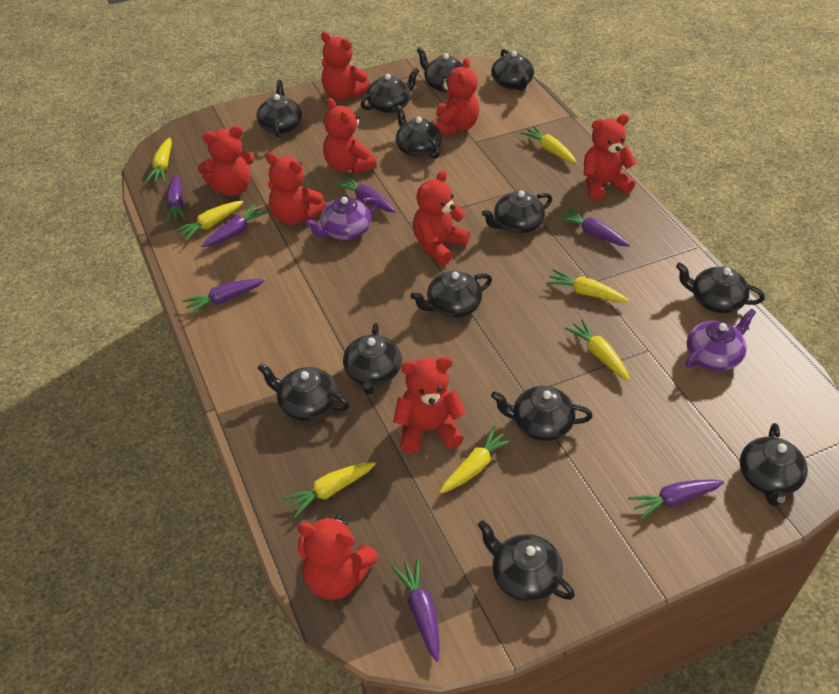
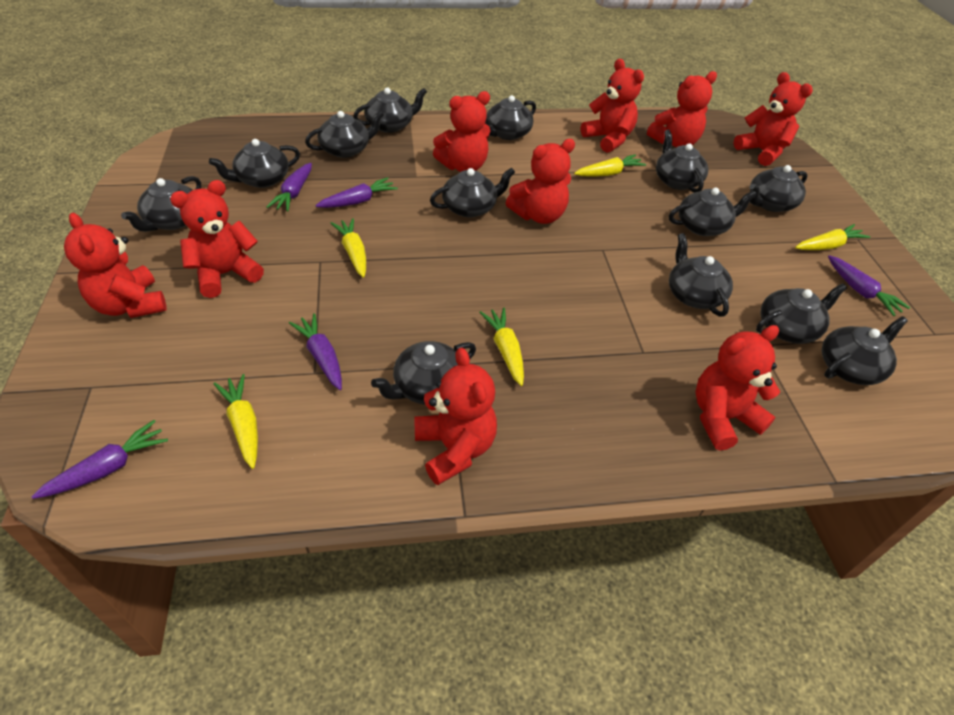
purple carrot: [165,174,186,223] [182,279,265,315] [202,204,268,247] [334,176,396,213] [392,559,440,662] [558,208,630,247] [628,479,724,520] = 7 -> [31,420,168,499] [266,163,312,212] [289,313,342,390] [315,177,398,208] [828,255,910,316] = 5
purple teapot: [306,197,378,240] [686,309,756,371] = 2 -> none = 0
yellow carrot: [145,138,172,183] [174,201,244,241] [282,462,376,518] [440,426,514,494] [521,126,577,163] [546,269,629,302] [565,319,630,381] = 7 -> [214,374,258,469] [331,218,366,278] [479,307,524,386] [574,154,646,177] [795,224,870,250] = 5

